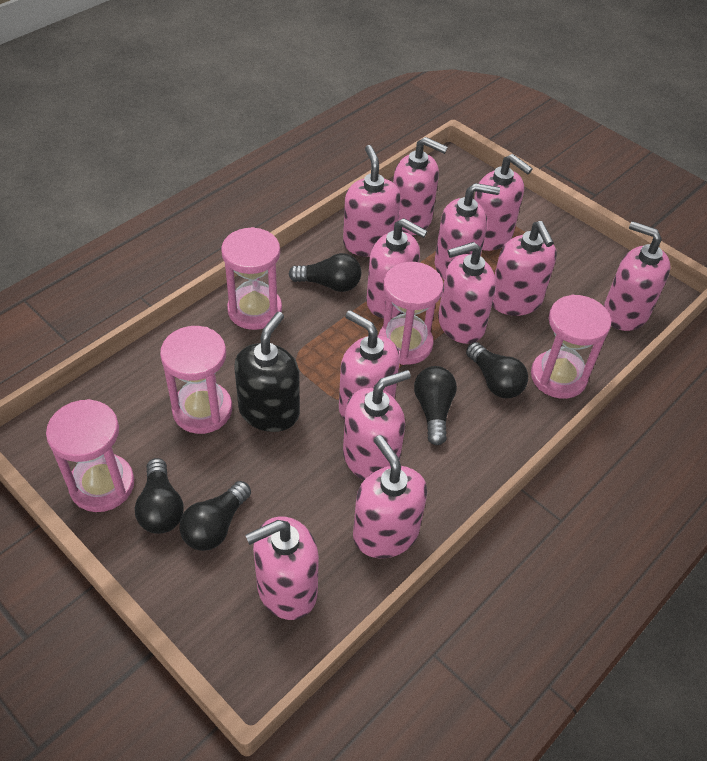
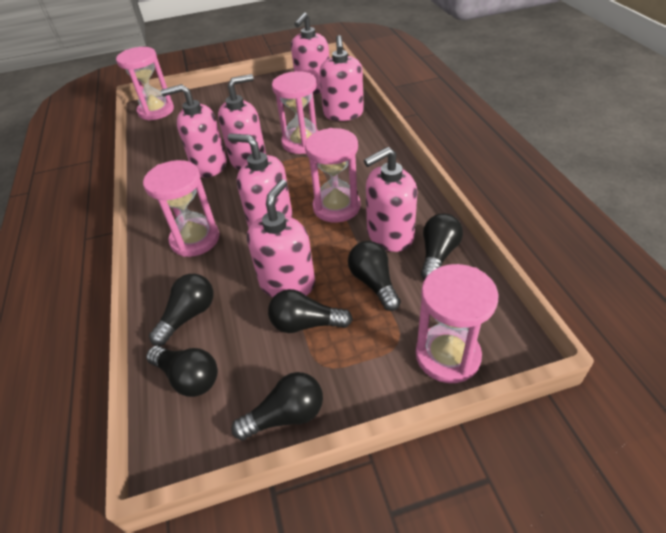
black light bulb: [135,458,184,534] [179,481,251,551] [289,253,361,292] [414,366,457,445] [466,342,528,398] = 5 -> [146,346,218,397] [149,274,214,346] [231,372,323,440] [268,289,353,333] [348,241,401,311] [421,214,463,279] = 6
black soap dispenser: [234,312,300,432] = 1 -> none = 0
pink soap dispenser: [245,516,319,620] [339,310,400,420] [343,145,401,257] [343,370,411,480] [353,435,427,558] [366,218,428,318] [393,137,448,235] [435,183,500,279] [438,242,496,344] [474,154,533,251] [492,221,557,316] [604,221,671,331] = 12 -> [161,84,227,178] [218,74,266,170] [228,133,293,228] [247,179,315,298] [291,12,329,94] [319,35,364,121] [364,147,417,252] = 7

